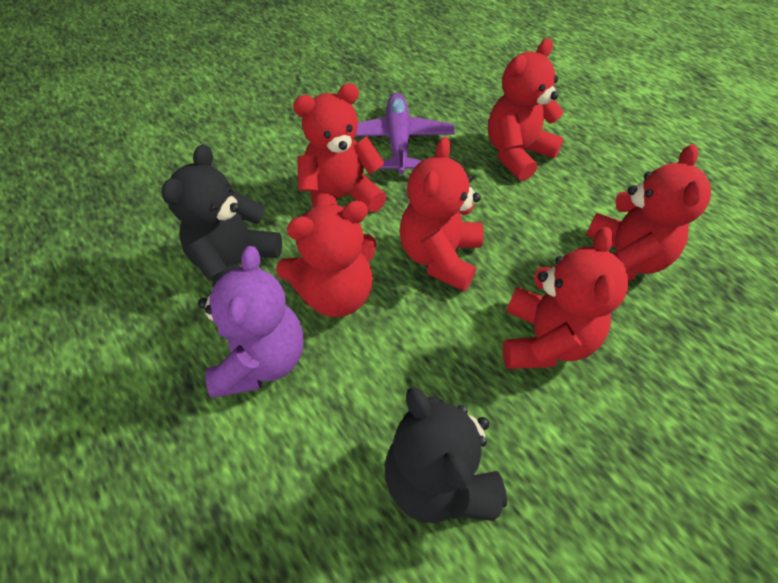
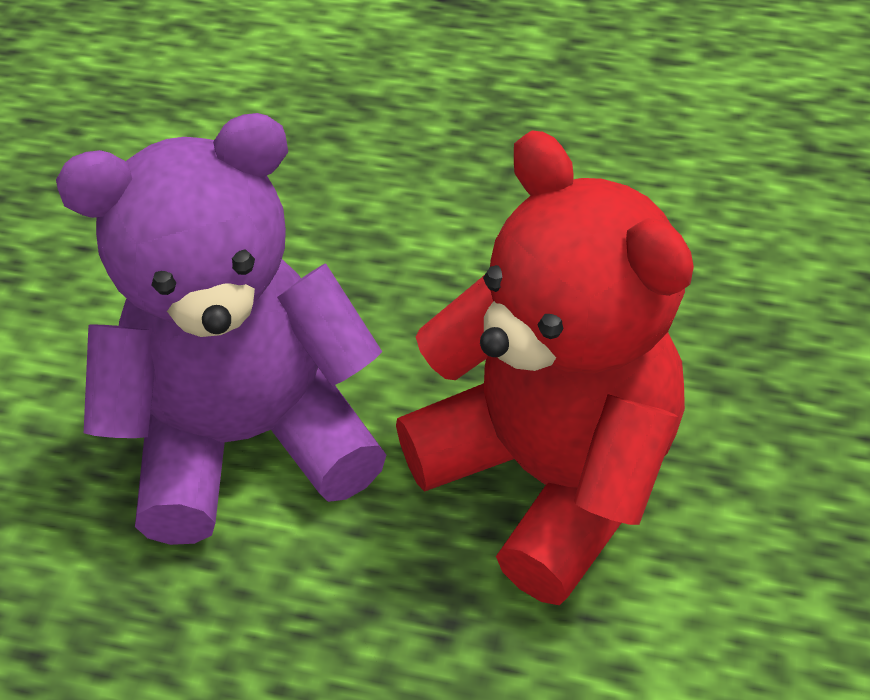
black teddy bear: [161,144,282,281] [385,387,507,523] = 2 -> none = 0
purple plane: [356,93,455,174] = 1 -> none = 0
red teddy bear: [276,200,377,317] [293,83,387,212] [399,137,483,291] [488,38,564,181] [503,227,629,369] [586,144,711,280] = 6 -> [396,130,694,605] = 1

